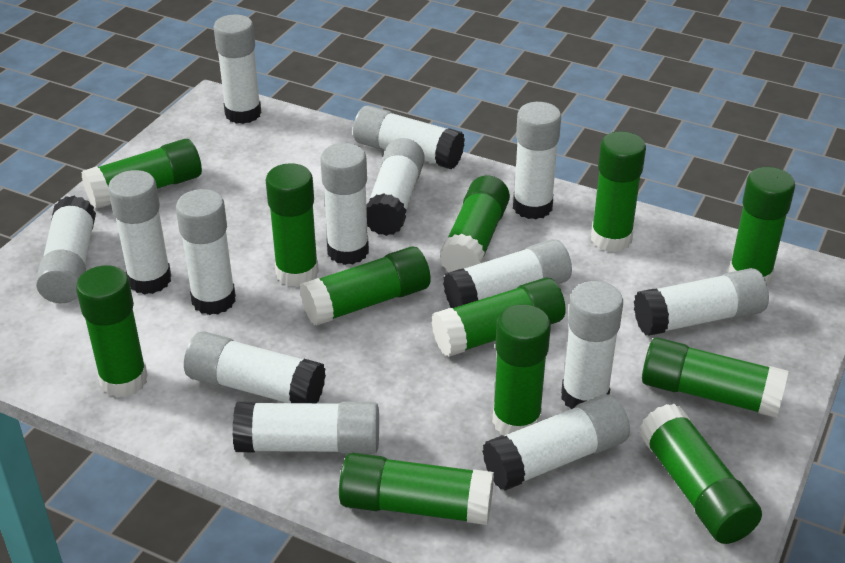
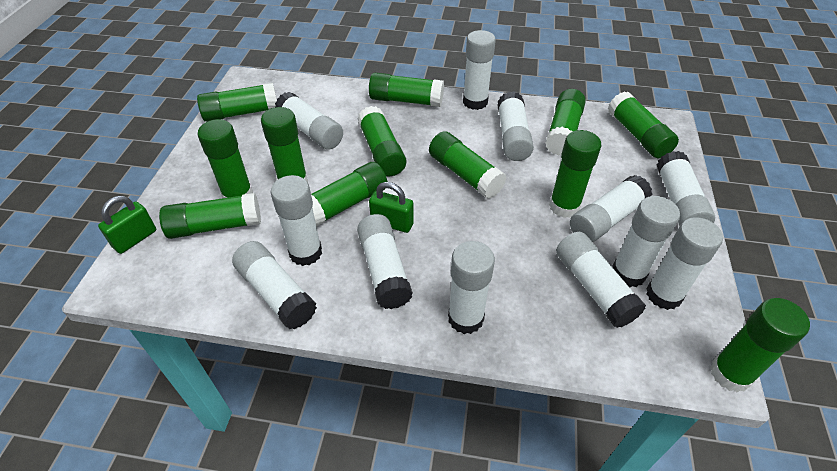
green padlock: none = 0 -> [98,196,156,254] [369,182,414,233] = 2
white glue stick: [36,195,96,303] [108,170,171,294] [176,189,236,315] [184,331,326,403] [214,15,261,124] [232,402,379,454] [320,143,369,265] [353,105,465,169] [366,138,425,236] [443,239,572,308] [482,394,630,491] [513,102,561,219] [561,281,623,409] [634,268,769,336] = 14 -> [232,241,317,329] [271,175,322,266] [275,92,343,149] [357,214,413,309] [448,241,495,334] [463,30,496,110] [497,91,534,161] [556,232,646,328] [570,175,653,242] [612,196,680,287] [646,217,723,310] [657,151,715,226] = 12

